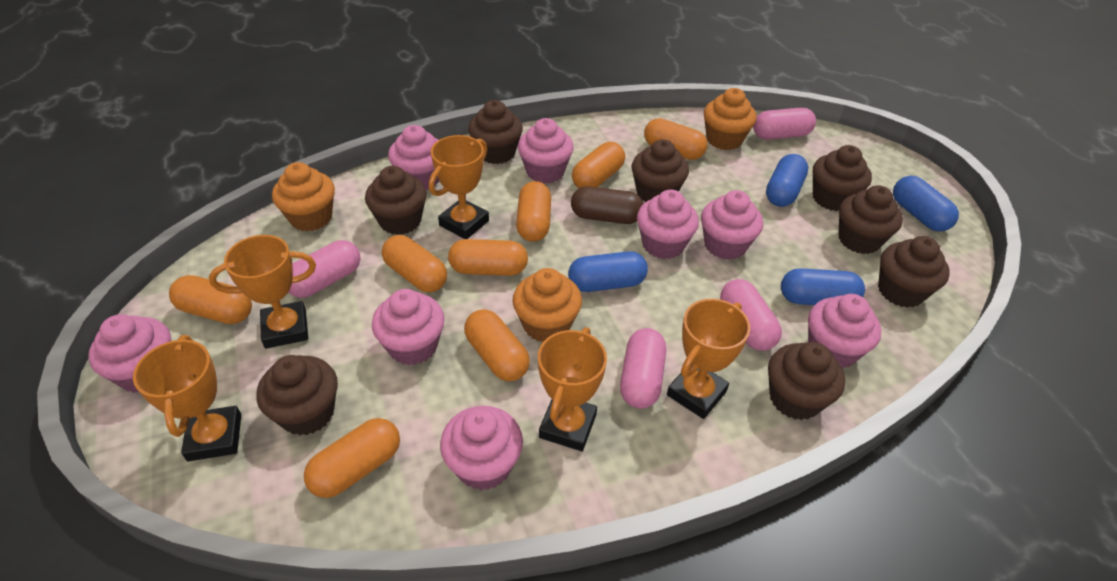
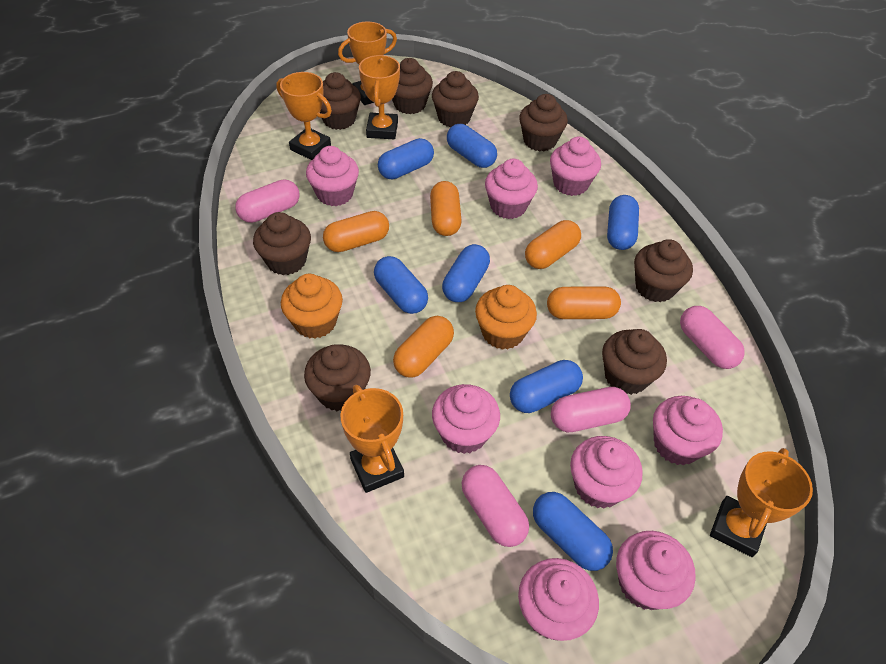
blue capsule: [568,251,648,292] [766,154,808,207] [781,268,865,305] [893,176,959,232] = 4 -> [374,256,428,314] [378,138,434,179] [442,244,490,302] [447,124,497,168] [510,360,583,413] [533,492,613,571] [607,195,639,250] = 7
brown capsule: [571,186,644,224] = 1 -> none = 0
orange capsule: [169,275,252,324] [304,418,400,498] [382,235,447,292] [448,239,528,276] [464,309,530,381] [516,181,551,242] [572,142,625,188] [644,118,707,160] = 8 -> [323,211,389,252] [393,316,454,378] [430,181,462,236] [525,220,581,269] [547,286,621,319] = 5
orange cupcake: [272,162,335,231] [512,268,582,342] [704,88,757,150] = 3 -> [281,274,343,339] [475,285,537,350] = 2

